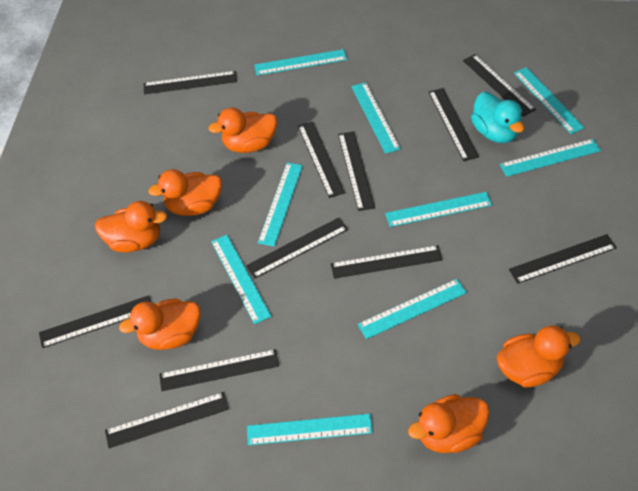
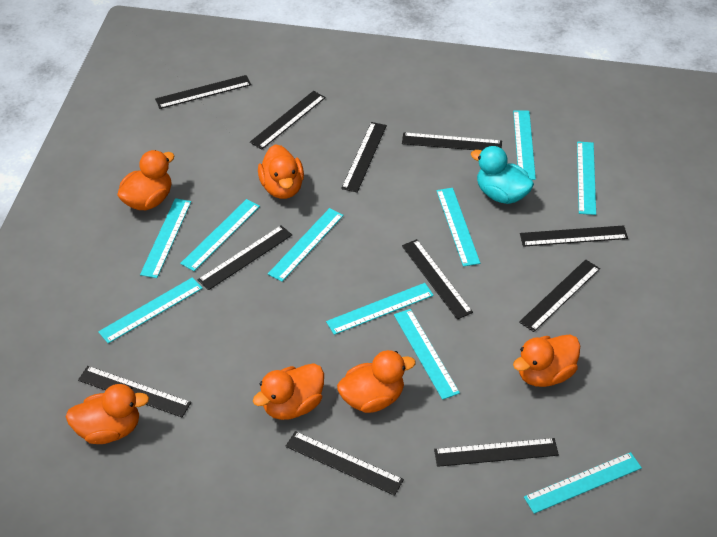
turquoise ruler: [211,235,271,324] [247,414,373,445] [255,49,347,75] [258,162,303,246] [352,82,401,154] [358,279,467,339] [385,192,492,227] [500,139,601,177] [514,67,585,134] = 9 -> [98,277,203,344] [140,198,191,278] [180,199,260,271] [268,208,344,282] [326,283,434,335] [394,309,460,400] [436,188,480,267] [513,110,536,180] [524,452,642,514] [577,141,596,215] = 10

